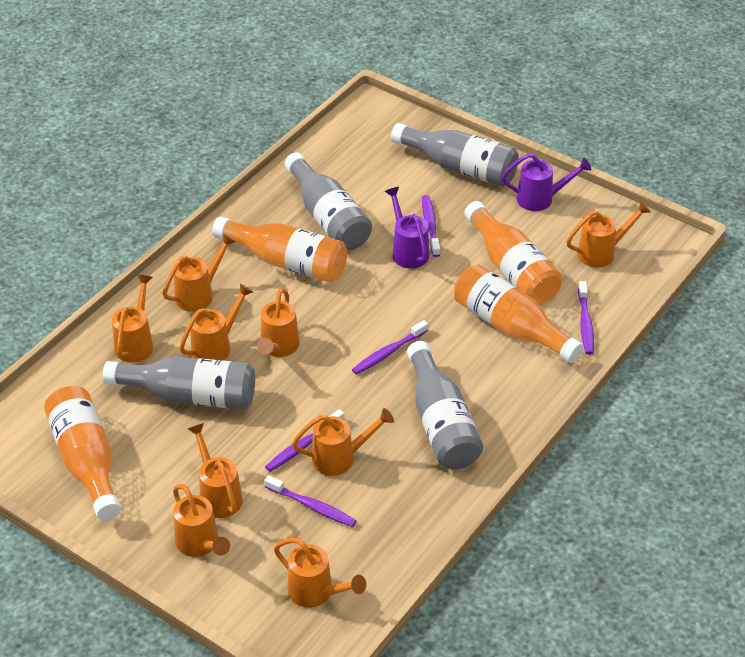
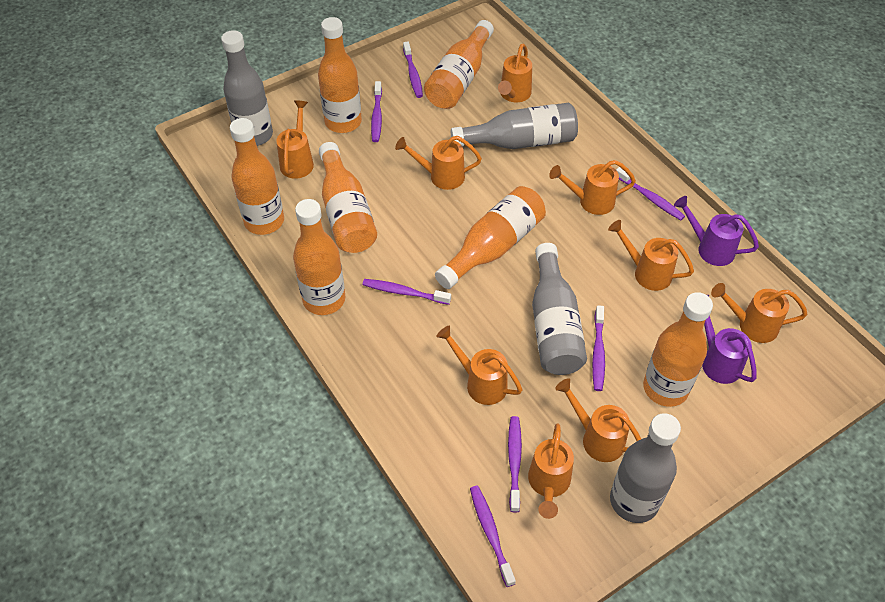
orange bottle: [44,386,121,520] [212,217,347,283] [454,264,583,363] [464,201,562,304] = 4 -> [230,118,284,235] [293,199,346,315] [318,17,362,133] [319,142,377,253] [424,20,494,109] [435,186,546,289] [643,292,713,407] = 7
purple toothbrush: [264,475,356,527] [265,409,344,472] [352,320,428,375] [422,195,440,257] [578,281,594,355] = 5 -> [362,279,451,305] [371,81,382,142] [403,42,423,98] [470,485,516,587] [508,416,522,513] [592,305,605,391] [616,167,685,220] = 7

